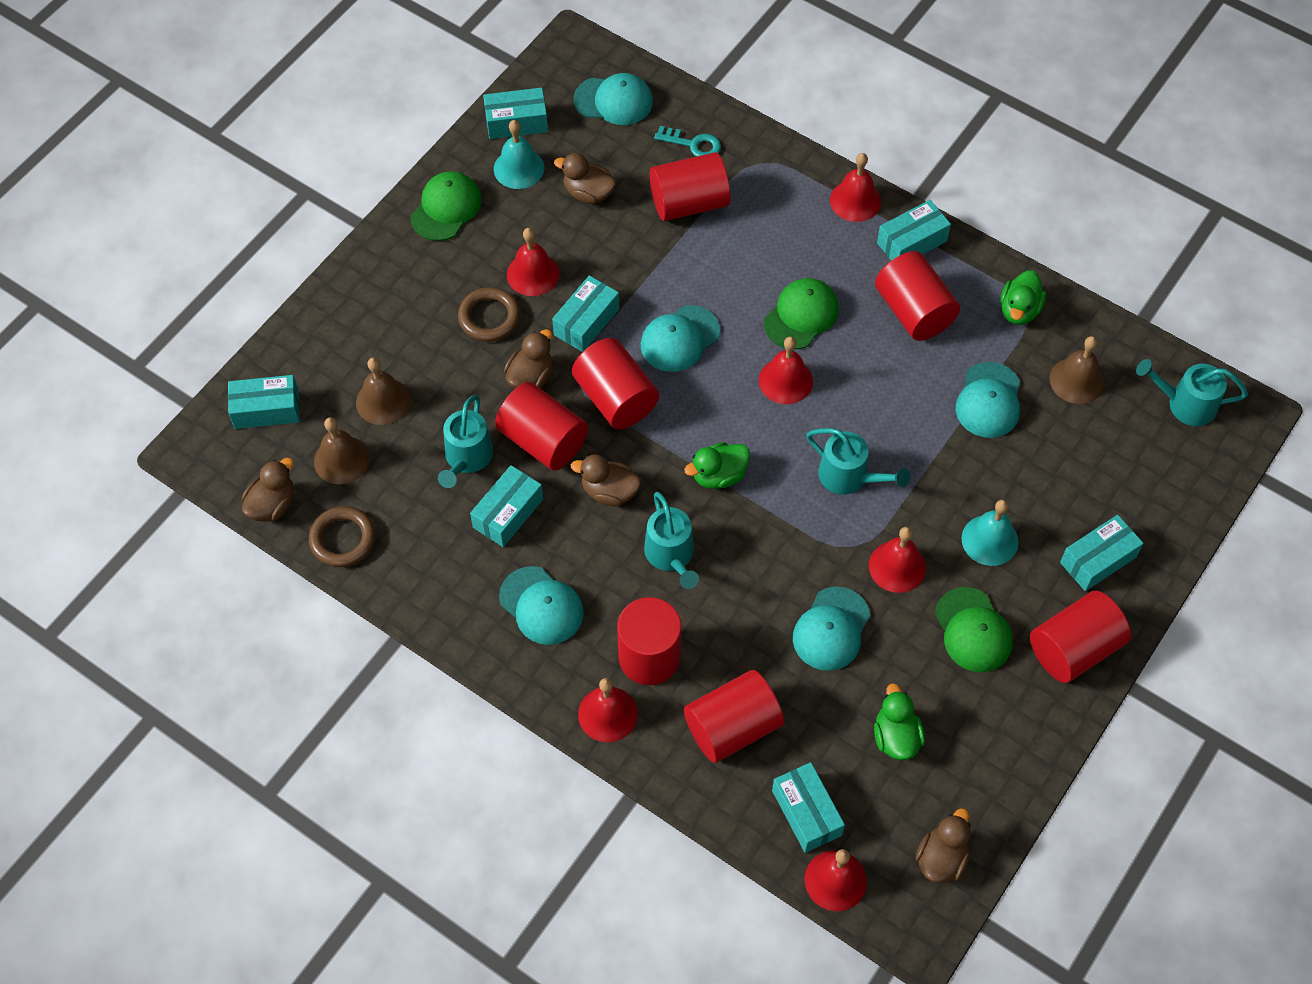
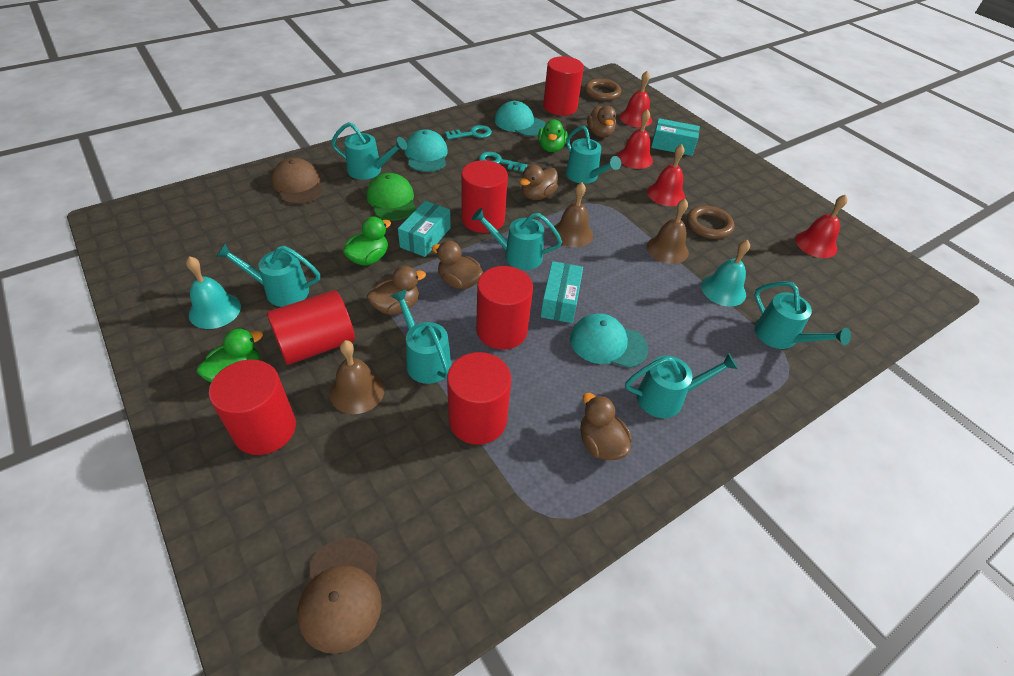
brown cap: none = 0 -> [272,158,323,204] [297,538,382,654] = 2
green cap: [410,171,482,241] [764,278,839,349] [935,587,1013,672] = 3 -> [367,173,416,221] = 1
red bell: [507,228,559,296] [578,678,638,742] [759,336,813,404] [805,849,867,911] [830,153,881,222] [869,527,926,593] = 6 -> [617,109,653,169] [619,71,652,127] [647,144,685,206] [795,195,848,258] = 4
red cylinder: [495,382,588,470] [572,338,659,429] [617,597,682,685] [650,152,731,221] [684,670,784,763] [875,251,960,341] [1030,591,1131,683] = 7 -> [209,360,296,455] [267,290,355,365] [447,352,511,444] [461,160,508,233] [476,266,533,350] [543,56,584,116] = 6
turquoise box: [228,375,300,429] [470,465,543,547] [483,87,548,139] [552,276,619,352] [772,762,845,853] [877,200,951,261] [1060,515,1144,591] = 7 -> [398,201,451,257] [541,261,583,323] [651,118,700,156] = 3
turquoise cap: [499,566,584,645] [574,73,653,125] [641,305,720,372] [793,587,870,671] [956,362,1020,438] = 5 -> [405,129,448,172] [495,101,546,136] [570,313,648,368] = 3
turquoise key: [654,126,721,157] = 1 -> [445,125,492,139] [479,152,527,172] = 2
turquoise watering can: [438,395,493,488] [644,492,699,589] [806,428,910,495] [1136,359,1248,426] = 4 -> [216,243,320,307] [331,122,407,180] [391,289,452,384] [472,208,562,270] [566,126,621,184] [625,353,738,418] [754,281,851,349] = 7

